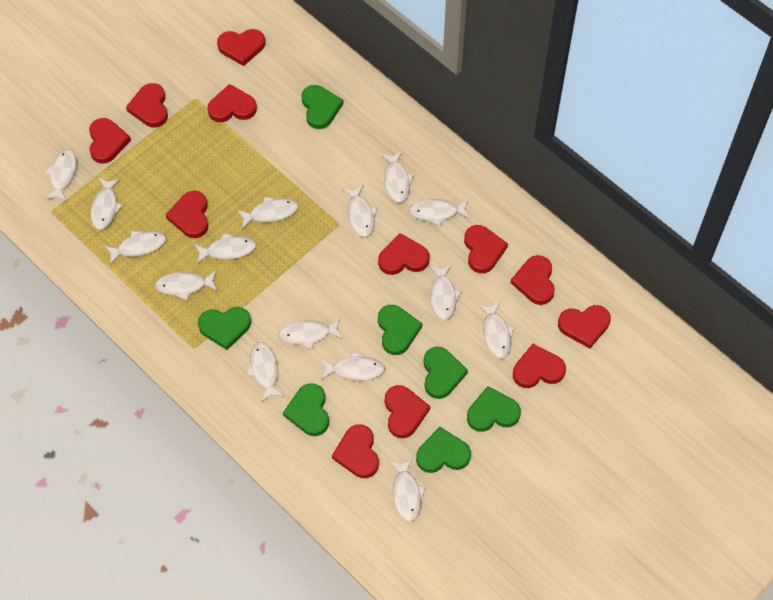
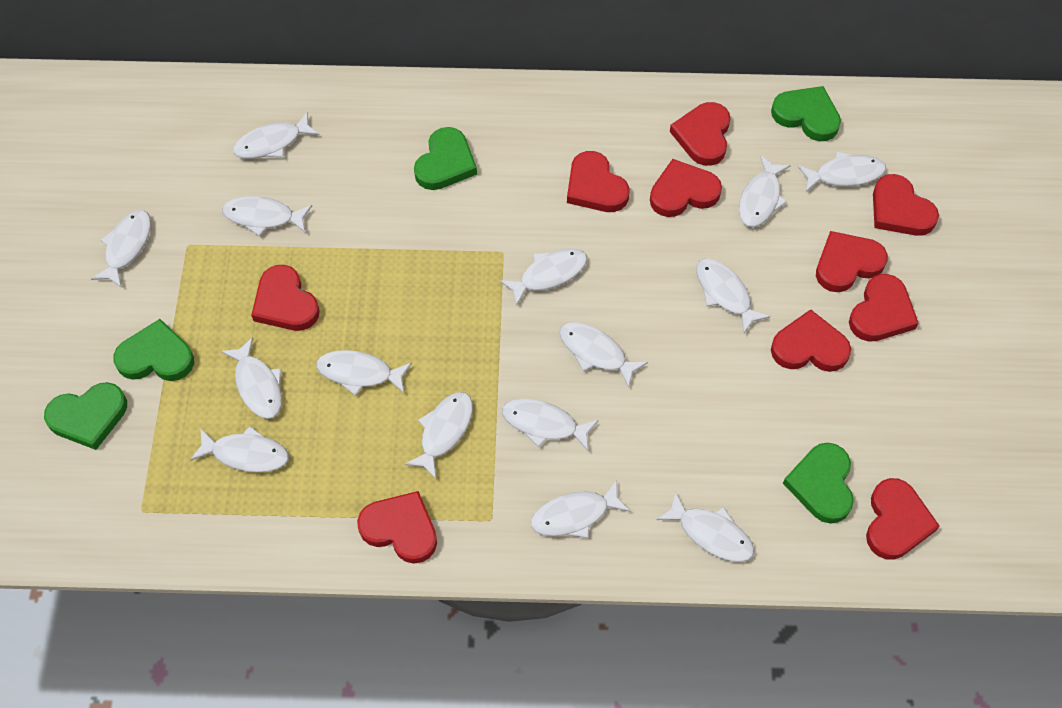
green heart: [198,307,251,350] [283,383,329,436] [302,85,343,129] [378,305,422,355] [416,427,471,473] [423,347,468,399] [467,386,521,432] = 7 -> [44,382,127,450] [113,319,194,381] [414,127,477,190] [771,86,841,141] [783,443,854,524] = 5
red heart: [89,118,131,164] [126,83,168,127] [166,191,209,238] [207,84,257,122] [217,29,265,66] [332,425,379,478] [378,233,430,275] [385,385,430,438] [464,225,508,273] [511,255,555,305] [513,344,566,388] [558,305,611,348] = 12 -> [251,265,320,331] [357,491,437,564] [567,151,629,212] [650,159,722,217] [670,102,730,166] [771,309,851,372] [816,231,888,292] [849,274,919,342] [866,478,940,560] [873,174,939,236] = 10

